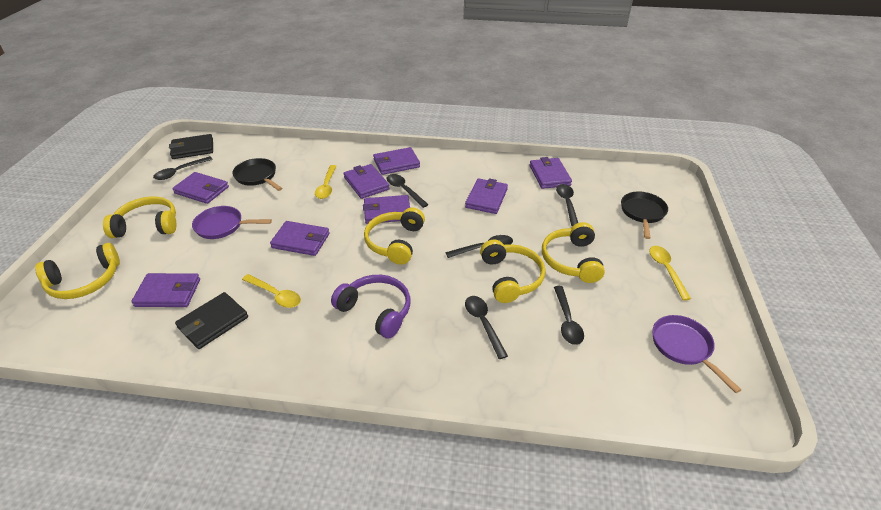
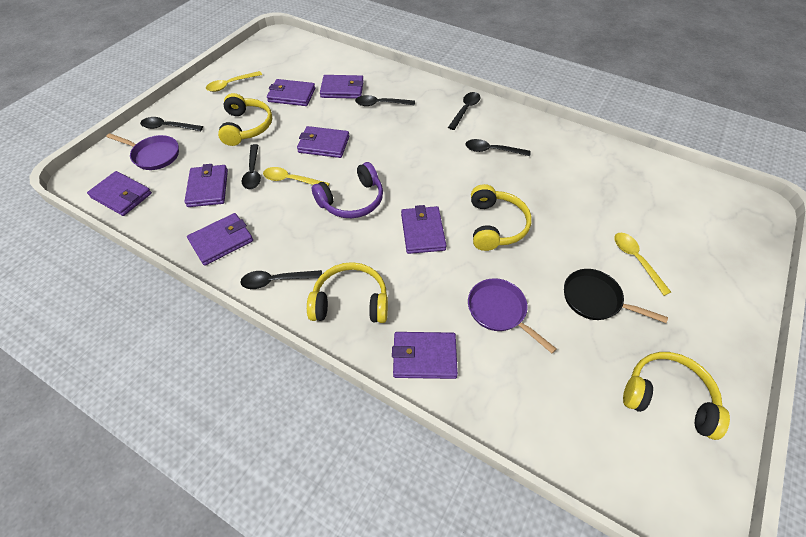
black pan: [232,158,282,191] [621,192,668,239] = 2 -> [564,269,668,323] = 1
black wallet: [169,134,213,159] [175,292,248,349] = 2 -> none = 0
yellow headphones: [35,243,120,299] [103,196,176,238] [364,208,425,265] [480,240,545,303] [542,222,605,283] = 5 -> [218,93,272,146] [307,262,388,323] [471,184,532,251] [623,352,730,440] = 4

